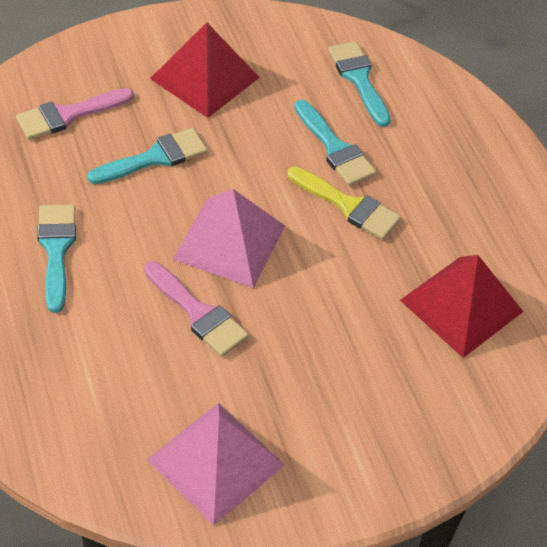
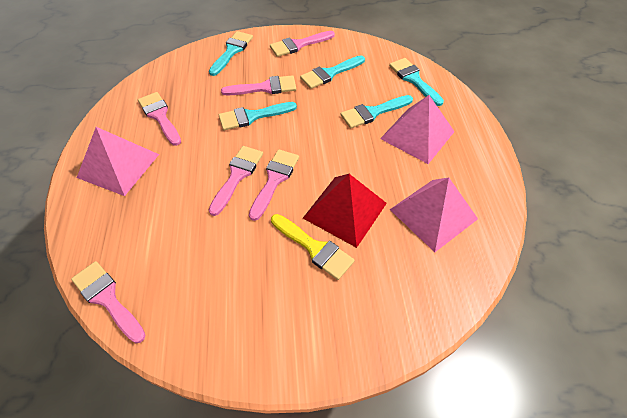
pink brush: [16,88,134,140] [144,261,249,357] = 2 -> [71,261,146,343] [138,92,181,146] [209,146,263,216] [221,75,296,96] [249,149,299,221] [270,31,335,57] = 6
pink pyramid: [147,403,285,526] [173,189,285,288] = 2 -> [77,127,159,196] [380,95,455,164] [390,177,478,252] = 3
red pyramid: [150,22,260,118] [400,255,523,358] = 2 -> [303,174,387,248] = 1
turquoise brush: [37,204,76,313] [87,128,207,184] [294,100,376,186] [328,41,391,127] = 4 -> [209,31,253,76] [219,102,297,130] [300,55,365,89] [340,95,413,128] [389,58,444,106] = 5

